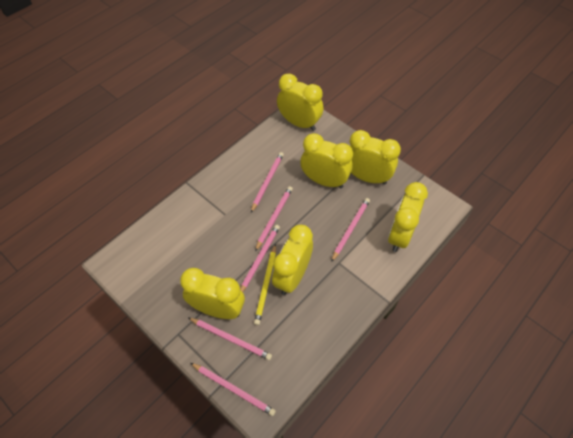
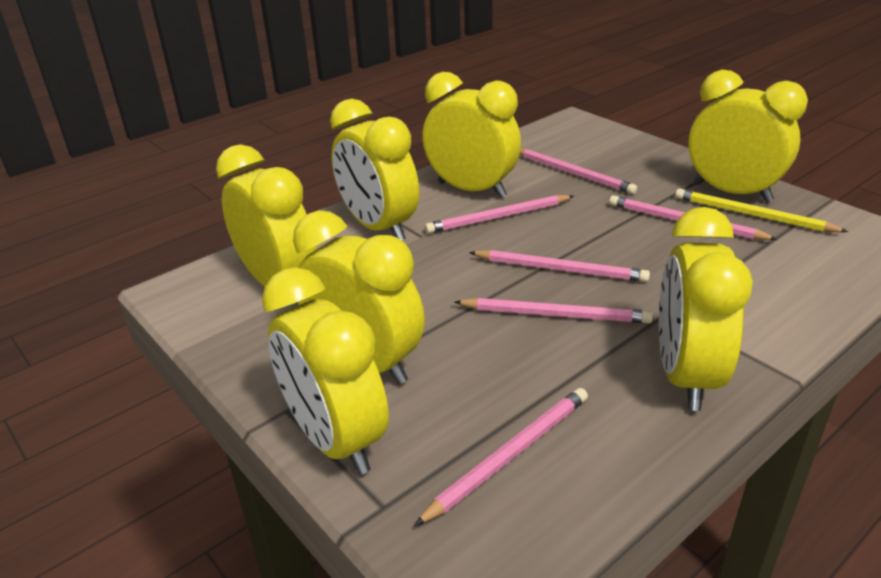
yellow clock: [180,268,245,319] [272,225,313,295] [277,74,323,131] [300,133,353,188] [349,130,401,184] [388,182,428,252] = 6 -> [216,144,316,287] [262,267,389,475] [293,210,425,384] [330,99,419,240] [422,72,521,198] [659,207,753,411] [688,70,808,203] = 7

